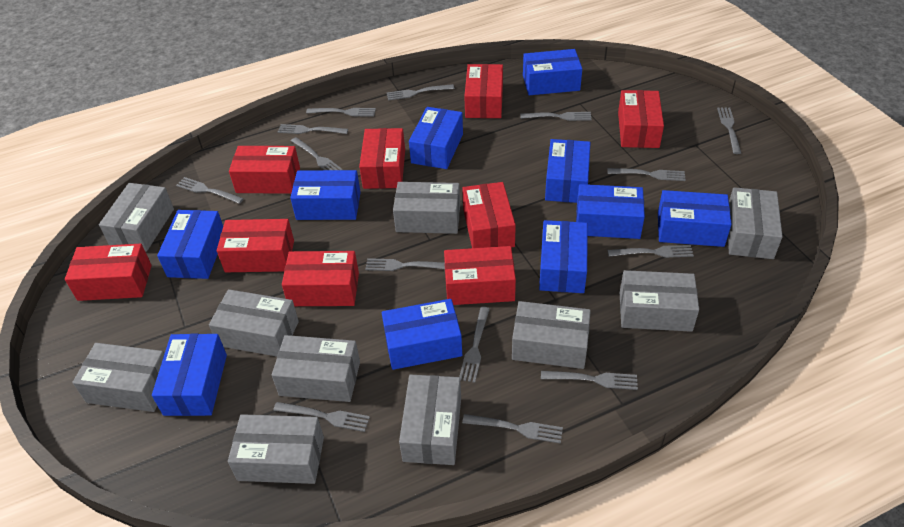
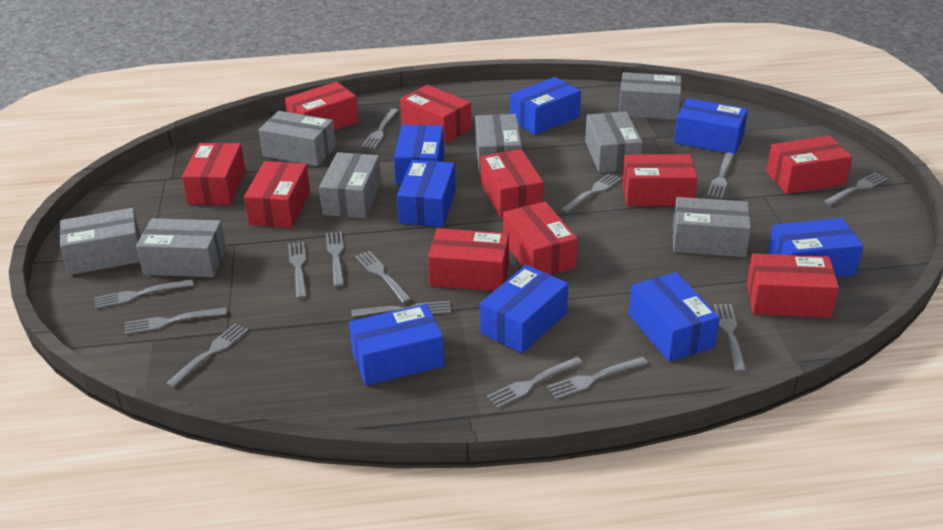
blue box: [152,333,227,416] [157,210,223,279] [290,170,361,220] [382,299,462,370] [409,107,463,169] [523,49,582,95] [539,220,588,293] [545,139,590,203] [576,184,645,239] [658,190,732,247] = 10 -> [349,304,444,386] [394,125,444,185] [397,160,456,227] [480,265,568,353] [510,77,581,135] [629,272,720,362] [674,98,748,155] [768,218,863,277] = 8
grey box: [73,343,164,412] [99,183,174,252] [209,289,299,357] [228,414,324,484] [272,335,360,402] [393,182,460,234] [399,375,461,465] [512,301,591,369] [620,270,699,332] [728,187,783,259] = 10 -> [60,208,141,275] [136,218,226,277] [259,111,336,166] [319,152,381,218] [475,114,522,174] [585,111,643,173] [619,72,682,120] [673,197,751,257] = 8
red box: [65,244,152,301] [217,219,294,272] [229,146,300,194] [282,251,359,306] [359,128,405,189] [444,246,516,305] [462,182,516,248] [464,64,503,118] [618,90,664,148] = 9 -> [182,143,245,205] [244,161,310,228] [285,82,359,130] [400,85,471,144] [428,228,509,291] [480,149,544,218] [503,202,578,275] [622,154,697,206] [747,254,839,318] [766,135,852,194] = 10

